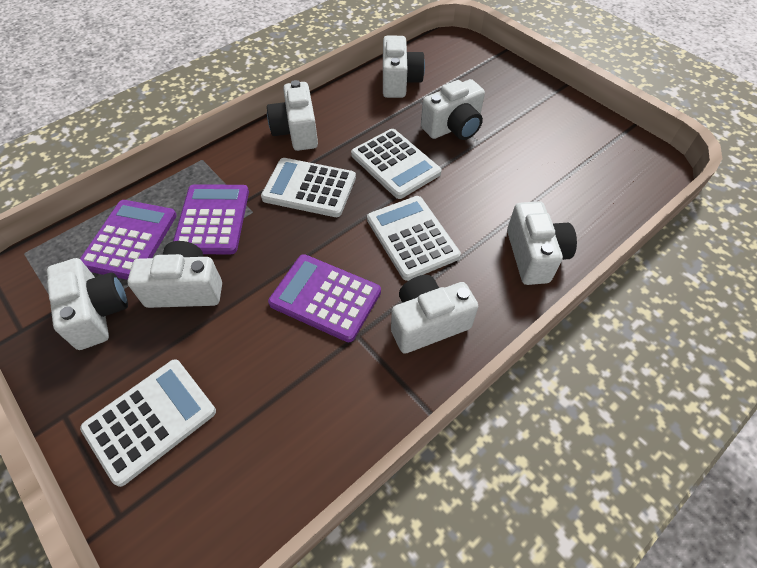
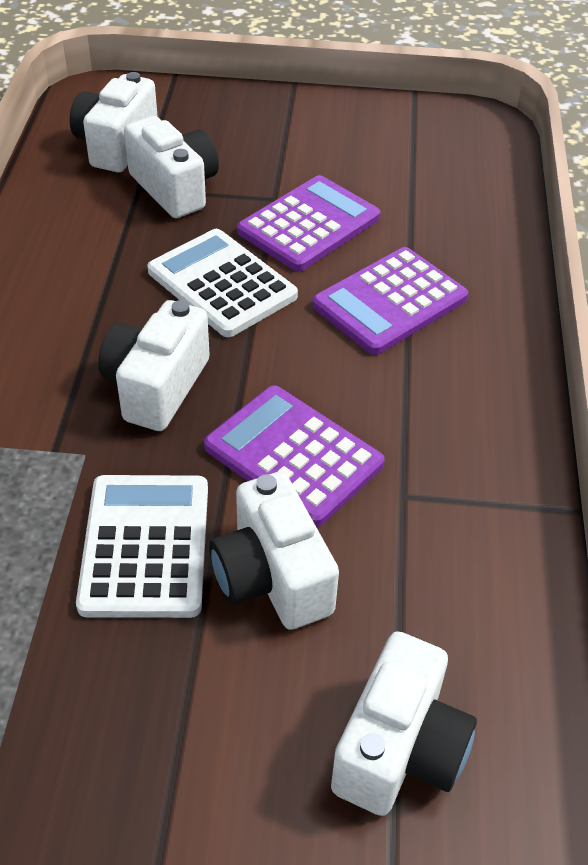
white calculator: [80,359,216,487] [261,158,356,217] [351,129,442,199] [367,196,461,281] = 4 -> [76,475,208,618] [147,229,298,337] = 2
white camera: [47,258,128,350] [128,241,222,308] [267,80,318,151] [383,36,425,98] [391,275,478,354] [421,79,485,140] [507,201,577,285] = 7 -> [70,72,158,172] [98,300,209,431] [124,116,219,218] [209,472,339,630] [331,631,477,816] = 5

